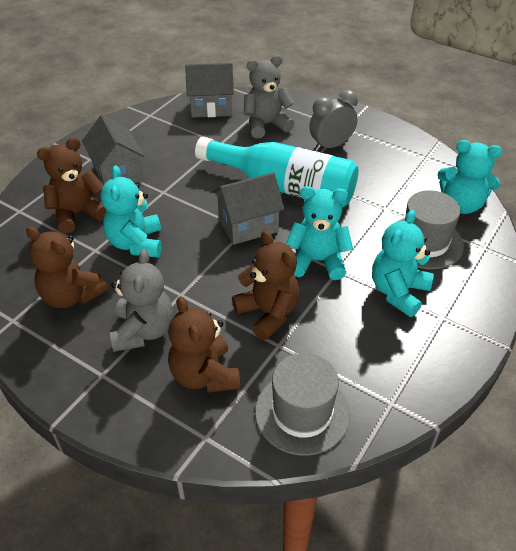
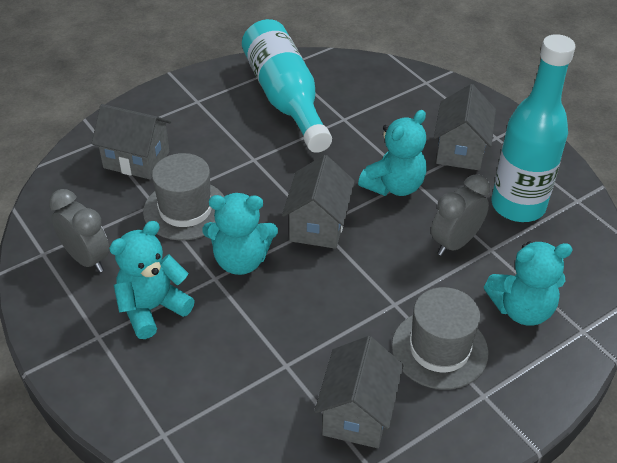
brown teddy bear: [26,226,108,308] [37,137,107,234] [168,296,240,393] [232,230,300,340] = 4 -> none = 0
grey clock: [309,90,358,151] = 1 -> [49,189,110,273] [431,174,490,256] = 2
grey house: [82,115,144,185] [185,63,234,118] [213,172,284,245] = 3 -> [92,104,171,180] [282,155,355,249] [314,336,404,448] [434,84,496,170] = 4
grey teddy bear: [110,249,173,352] [244,55,295,138] = 2 -> none = 0
turquoise bottle: [195,137,358,208] = 1 -> [242,19,332,153] [491,34,576,222] = 2

